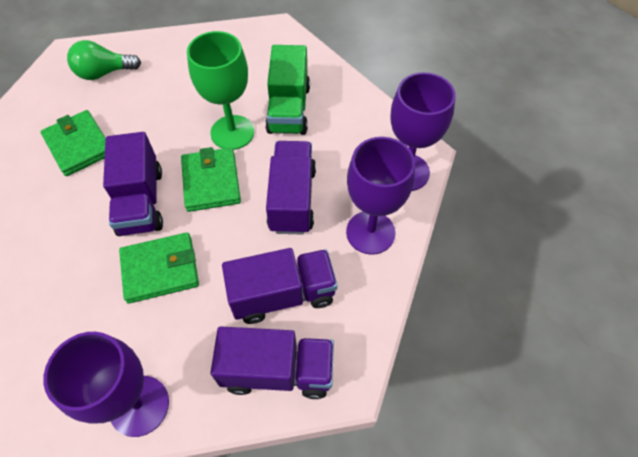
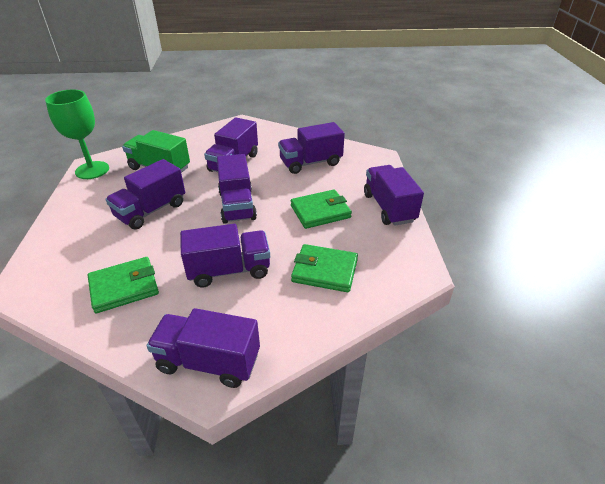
green light bulb: [67,40,141,80] = 1 -> none = 0
purple goblet: [43,332,169,437] [346,137,415,255] [390,72,455,191] = 3 -> none = 0
purple truck: [103,132,163,236] [210,326,334,399] [222,248,338,324] [266,141,316,235] = 4 -> [105,159,185,229] [147,308,260,388] [180,224,270,288] [204,117,258,172] [217,154,257,224] [278,122,345,174] [364,165,424,226] = 7

